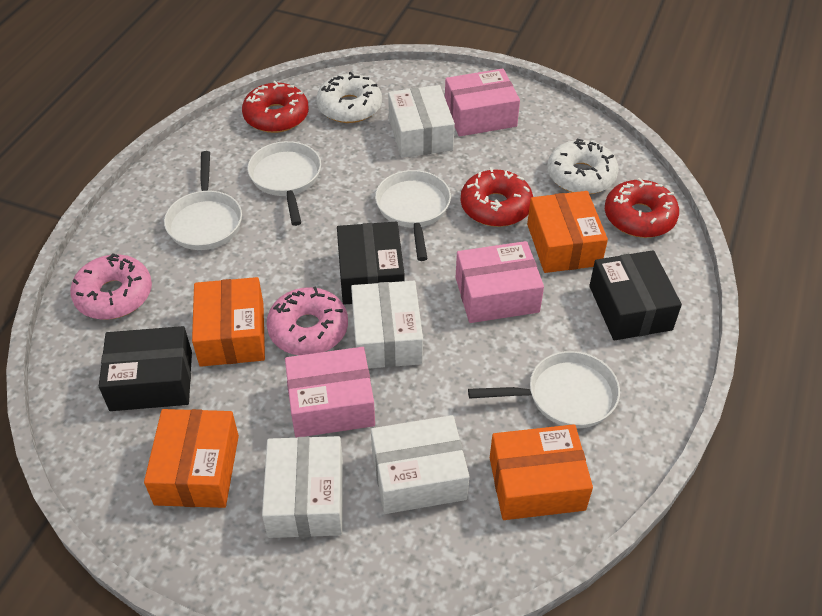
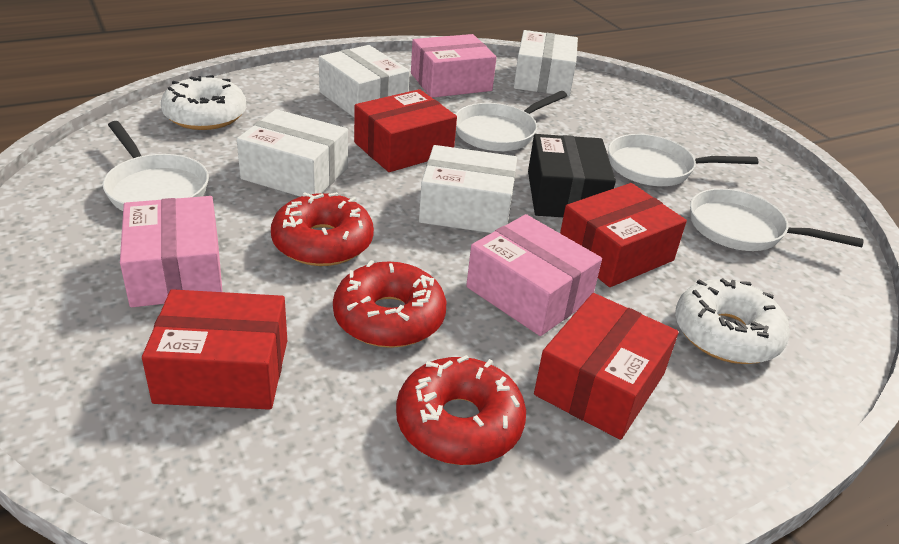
black box: [99,326,192,411] [337,222,405,305] [589,250,682,340] = 3 -> [528,134,616,217] = 1
orange box: [144,409,239,508] [192,277,265,367] [490,424,593,520] [527,191,608,273] = 4 -> none = 0
pink donut: [70,253,152,320] [267,286,348,355] = 2 -> none = 0
red box: none = 0 -> [142,289,287,410] [354,89,457,172] [534,293,679,440] [560,183,687,287] = 4

